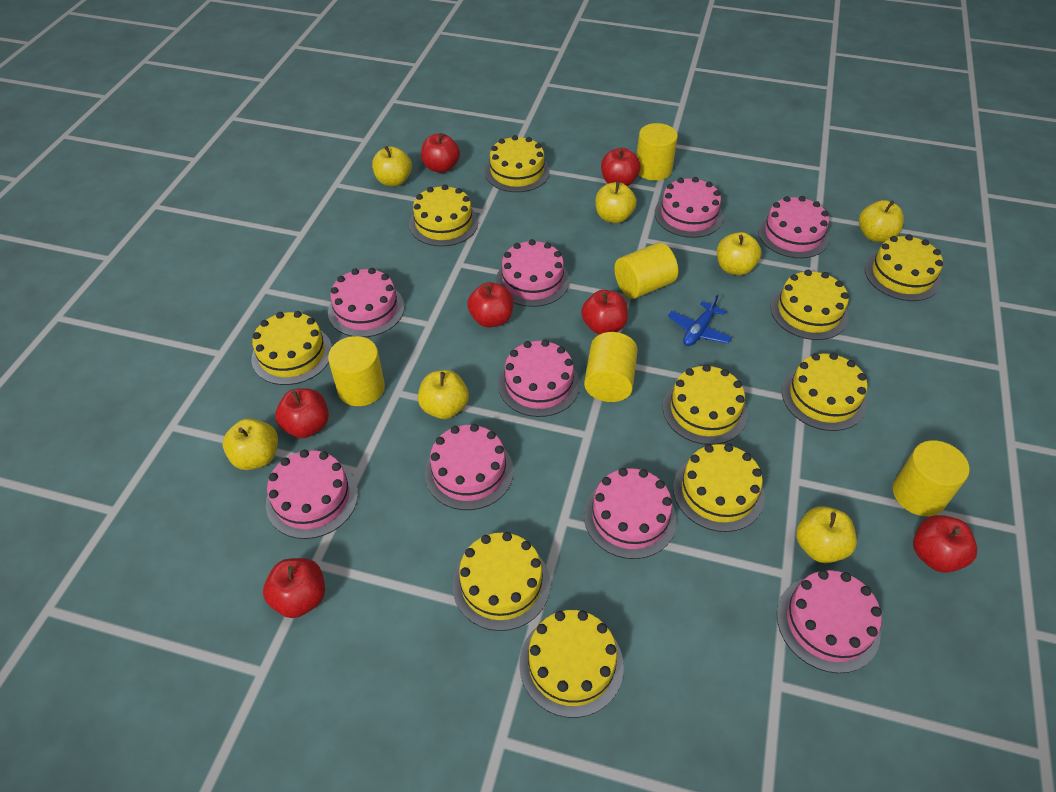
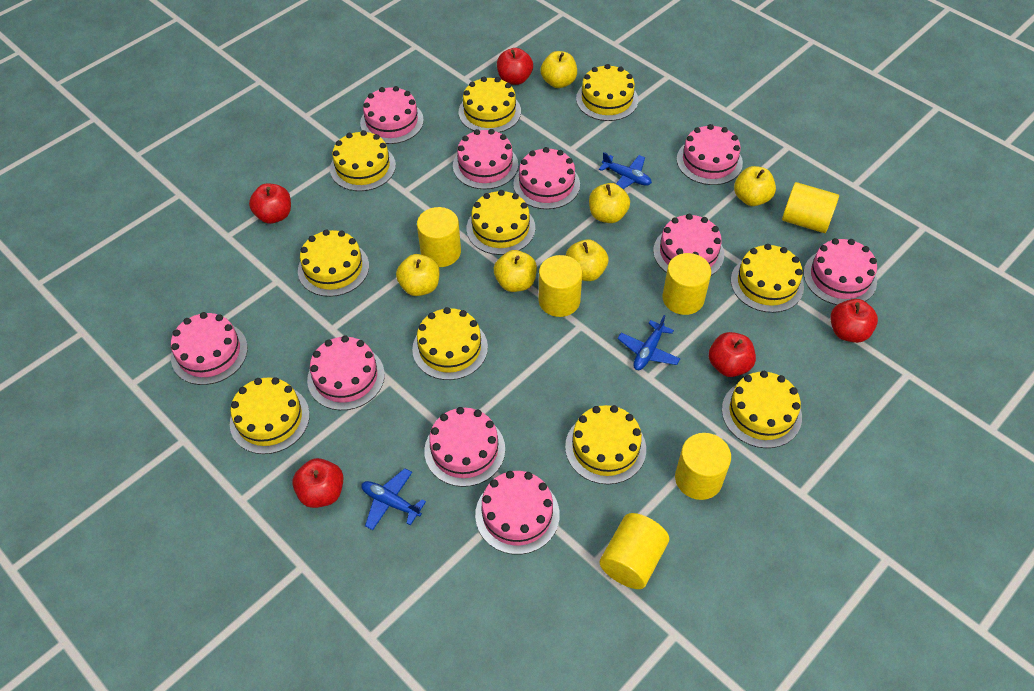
blue plane: [668,295,732,346] = 1 -> [361,468,426,530] [599,152,652,189] [617,315,680,370] = 3
pink cake: [266,450,358,539] [328,268,404,337] [425,424,513,510] [496,239,569,307] [498,340,580,417] [584,468,677,559] [655,177,723,238] [758,196,829,258] [777,570,882,673] = 9 -> [171,312,248,385] [307,335,385,410] [360,86,424,144] [424,407,505,487] [453,129,518,189] [475,471,560,555] [513,147,580,209] [653,214,724,276] [677,124,743,185] [804,238,877,305] = 10
red apple: [263,558,325,618] [275,388,329,438] [421,133,460,173] [467,282,514,328] [581,290,628,334] [601,148,641,186] [913,515,977,573] = 7 -> [249,183,291,224] [292,458,344,508] [497,48,533,85] [709,332,756,377] [830,299,878,343] = 5
yellow apple: [223,418,278,470] [372,146,412,186] [418,370,469,419] [595,181,637,223] [717,232,761,275] [796,506,857,563] [859,200,904,242] = 7 -> [396,254,440,296] [494,250,537,292] [541,51,577,88] [566,239,609,281] [589,183,630,223] [734,166,776,206] = 6
yellow cylinder: [328,336,385,406] [584,332,638,402] [614,242,678,299] [636,123,678,181] [893,440,970,516] = 5 -> [417,207,461,267] [539,255,582,317] [600,513,669,589] [662,253,711,315] [675,433,731,500] [782,182,839,233] = 6

